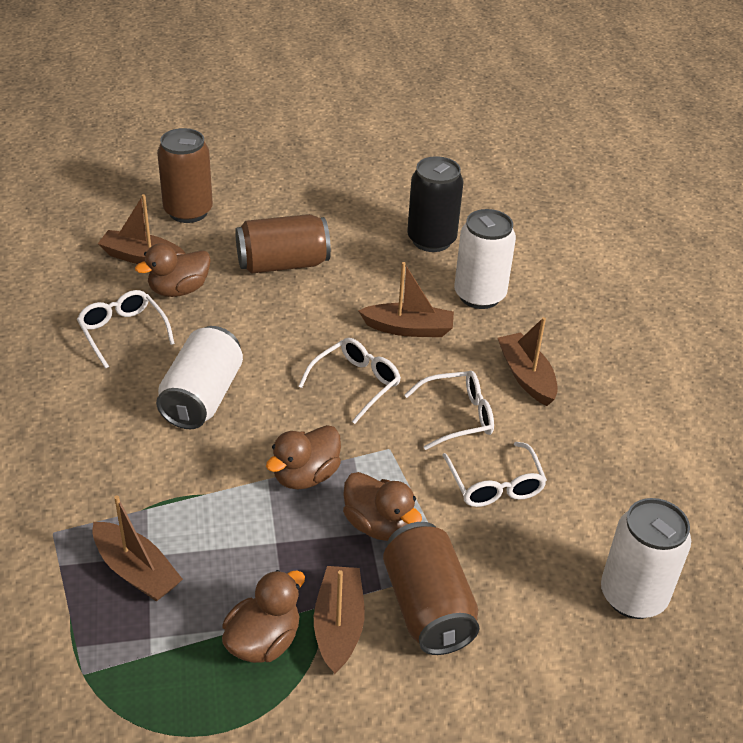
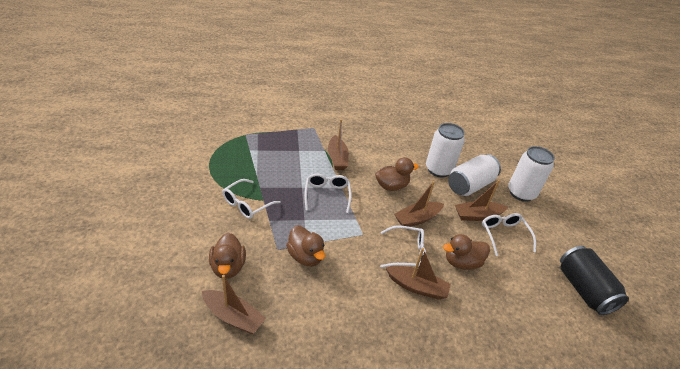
brown can: [157,128,213,223] [235,214,331,274] [383,522,479,655] = 3 -> none = 0

